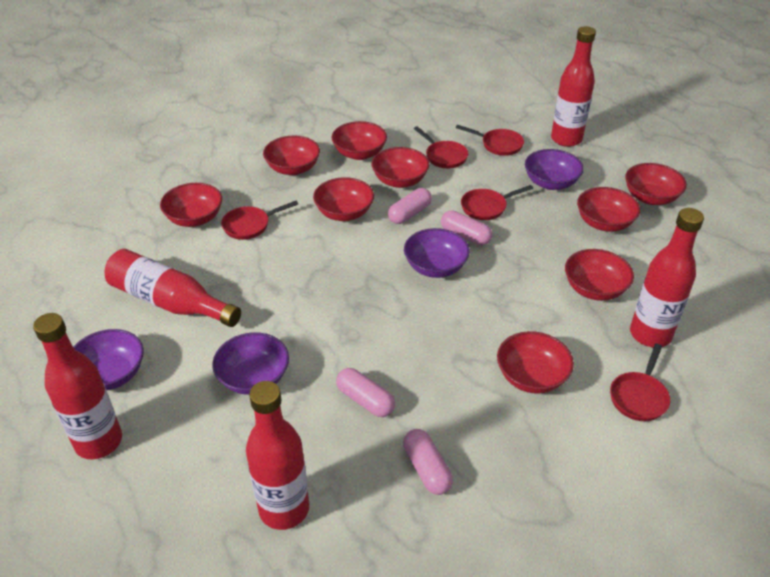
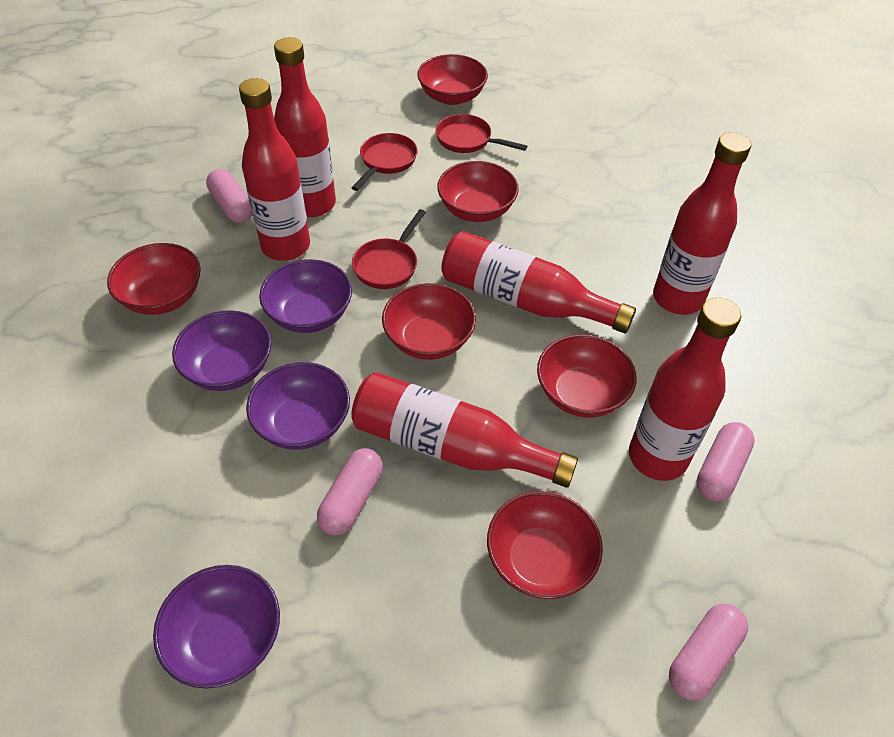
red bottle: [33,313,122,459] [105,249,241,327] [246,381,309,530] [551,26,596,147] [630,208,704,347] = 5 -> [239,78,310,261] [274,37,336,217] [351,372,578,488] [441,231,636,333] [629,297,741,481] [653,132,751,315] = 6
red bowl: [160,183,222,227] [263,136,320,175] [313,177,374,221] [332,121,387,160] [372,147,429,188] [497,331,574,394] [565,249,634,301] [577,187,640,232] [625,163,687,205] = 9 -> [107,243,201,315] [382,283,476,360] [417,54,488,105] [437,161,519,222] [487,491,603,599] [537,334,637,418] = 6
red pan: [221,201,298,240] [414,126,468,168] [456,125,524,156] [461,185,533,220] [610,344,670,421] = 5 -> [351,133,417,191] [352,209,426,289] [436,114,527,153] = 3

